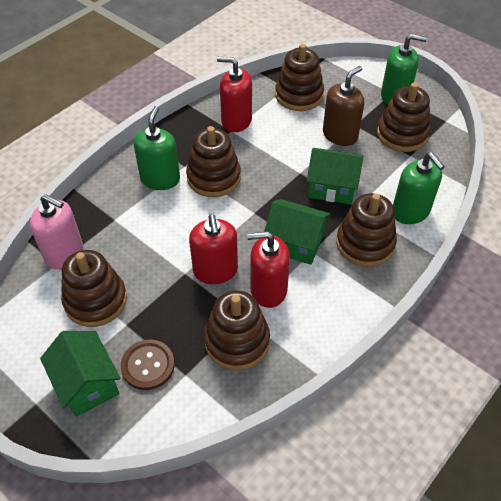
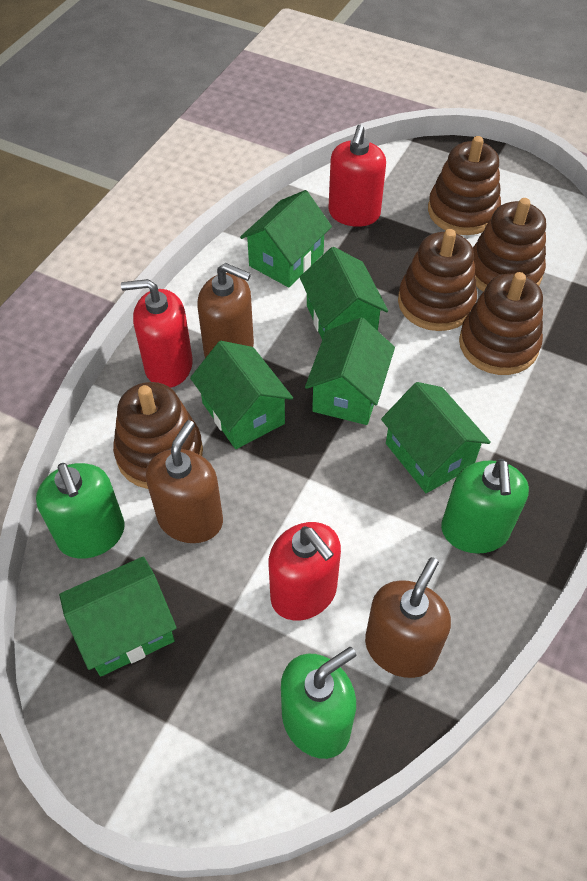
brown button: [121,339,175,390] = 1 -> none = 0
brown soap dispenser: [323,66,364,146] = 1 -> [146,420,223,543] [197,263,254,358] [365,557,451,678] = 3
brown stacking toy: [61,250,127,327] [186,126,241,197] [204,290,270,370] [275,44,324,111] [336,193,397,267] [377,83,430,152] = 6 -> [113,382,203,489] [398,229,477,331] [428,136,501,235] [459,272,543,375] [473,198,546,292] = 5
green house: [40,331,121,417] [264,199,330,265] [307,148,363,204] = 3 -> [59,556,177,676] [190,341,293,449] [240,190,332,288] [300,247,388,340] [305,317,395,425] [381,382,491,493] = 6
pink soap dispenser: [30,194,83,269] = 1 -> none = 0

